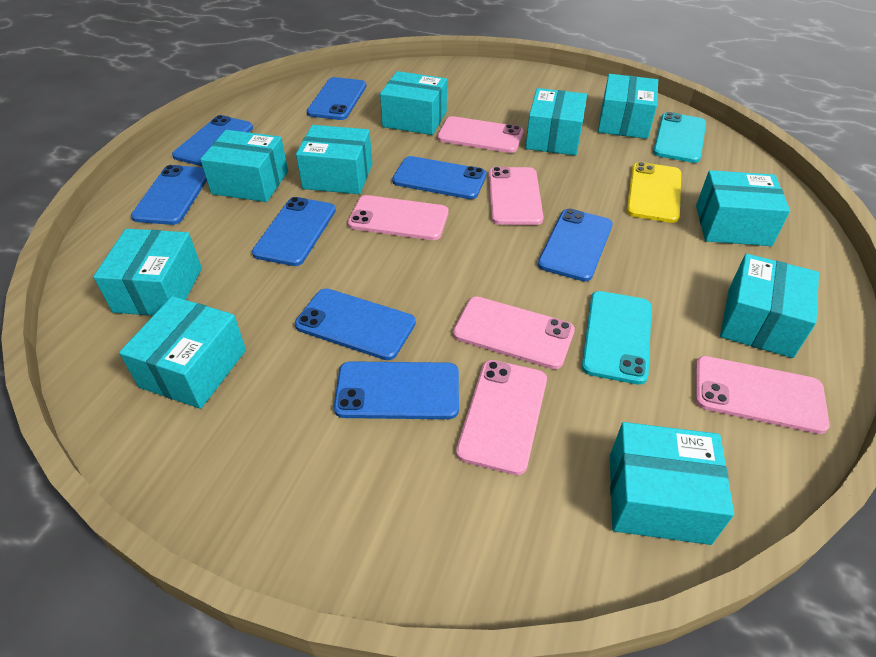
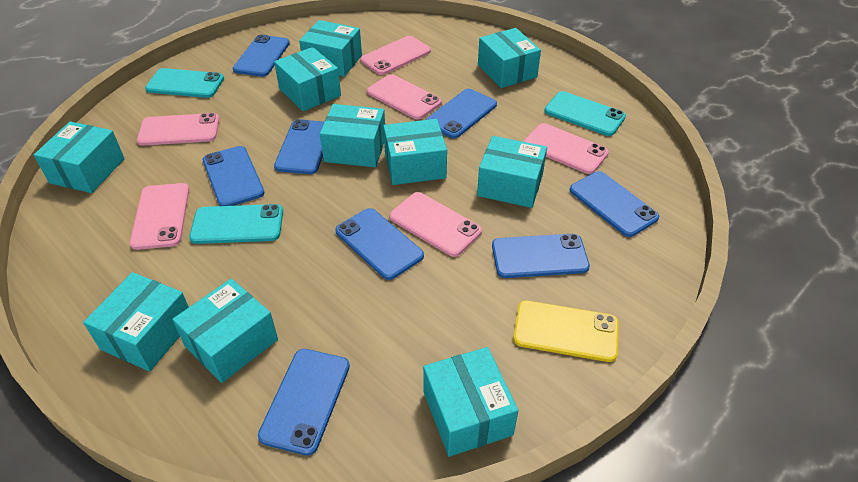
turquoise phone: [582,291,652,385] [653,112,706,163] = 2 -> [145,68,224,98] [189,204,283,244] [544,91,626,136] = 3

